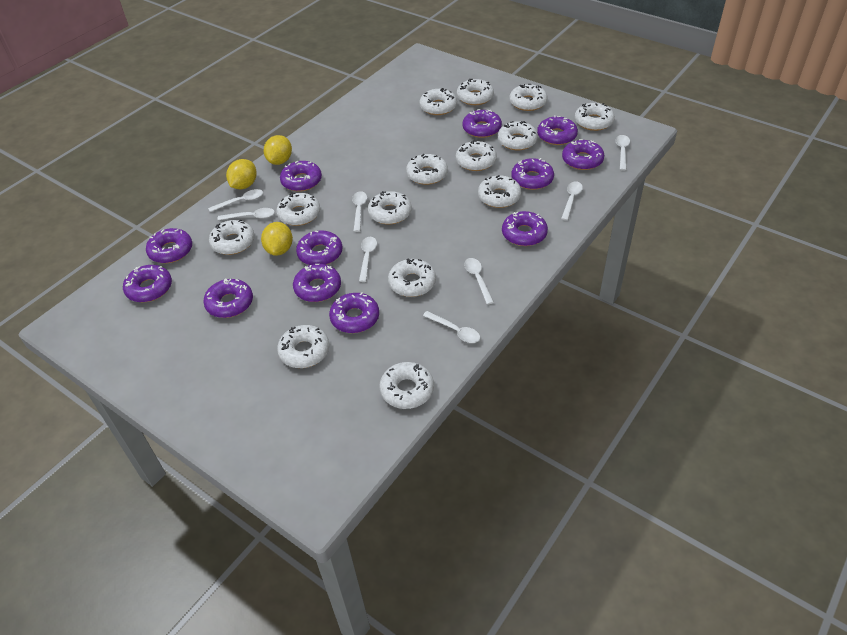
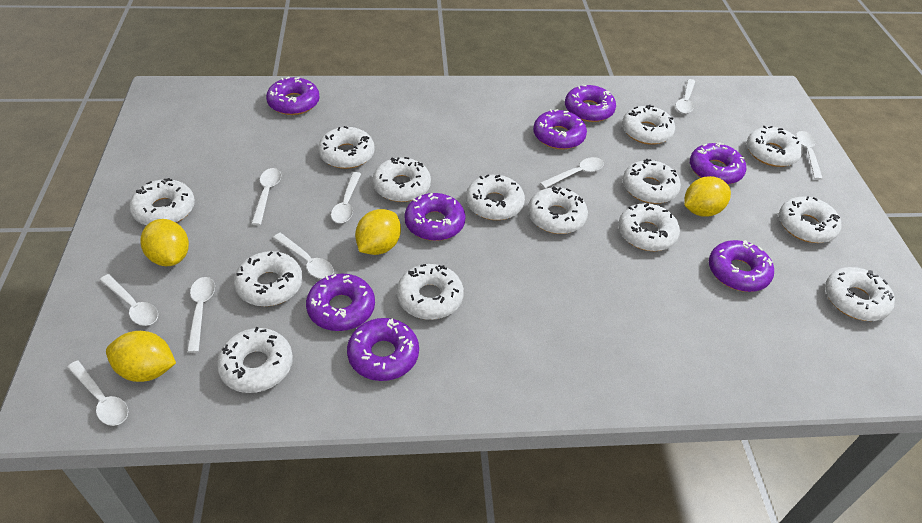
purple donut: [123,265,172,302] [146,228,192,263] [203,279,253,318] [280,161,322,192] [293,264,341,302] [296,230,342,265] [329,292,379,333] [463,109,502,138] [502,211,548,246] [511,158,554,190] [537,115,578,145] [562,139,604,170] = 12 -> [266,77,320,115] [306,274,375,331] [347,318,419,381] [404,193,466,241] [533,109,587,150] [565,85,616,122] [690,142,747,184] [709,240,774,292] = 8
white spoon: [208,189,263,212] [218,208,275,220] [352,191,367,232] [359,237,377,282] [423,311,480,343] [464,258,494,305] [561,182,583,221] [615,135,630,171] = 8 -> [67,361,128,426] [100,274,158,326] [187,277,215,353] [251,168,281,225] [273,233,334,279] [331,172,361,223] [540,157,604,188] [676,79,695,114] [796,131,823,180] = 9
yellow lemon: [226,159,257,189] [261,222,293,256] [264,135,292,165] = 3 -> [106,331,176,382] [141,219,189,266] [355,209,401,255] [684,176,731,217] = 4

